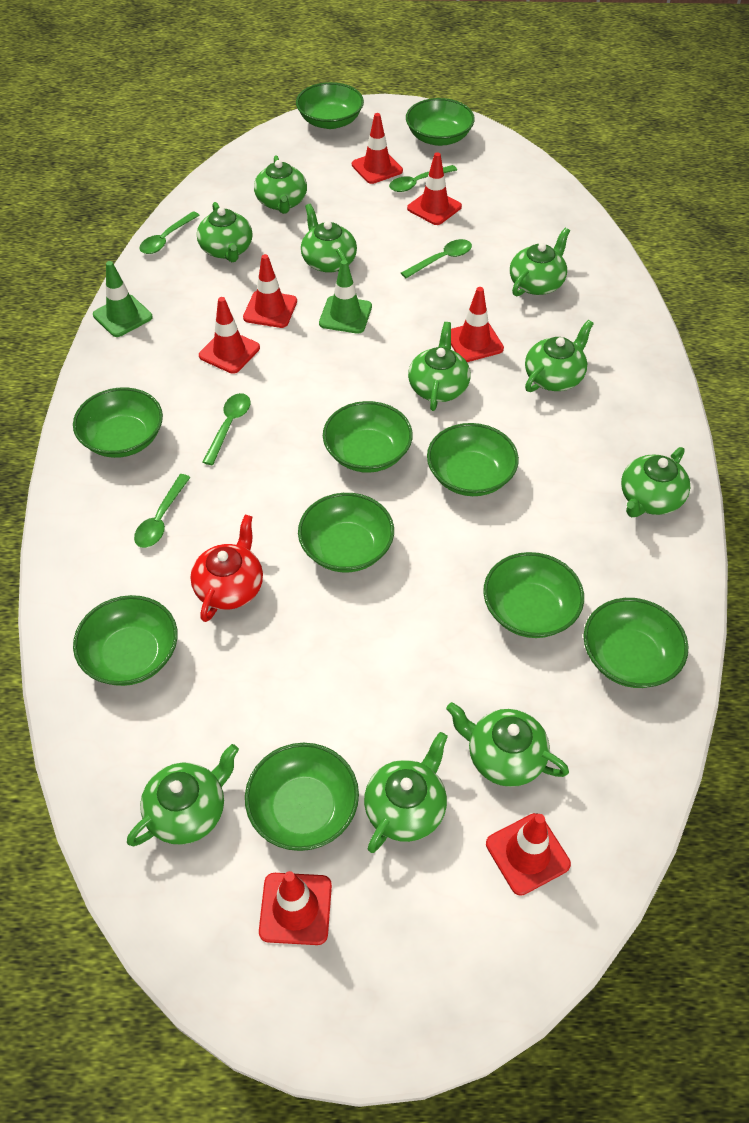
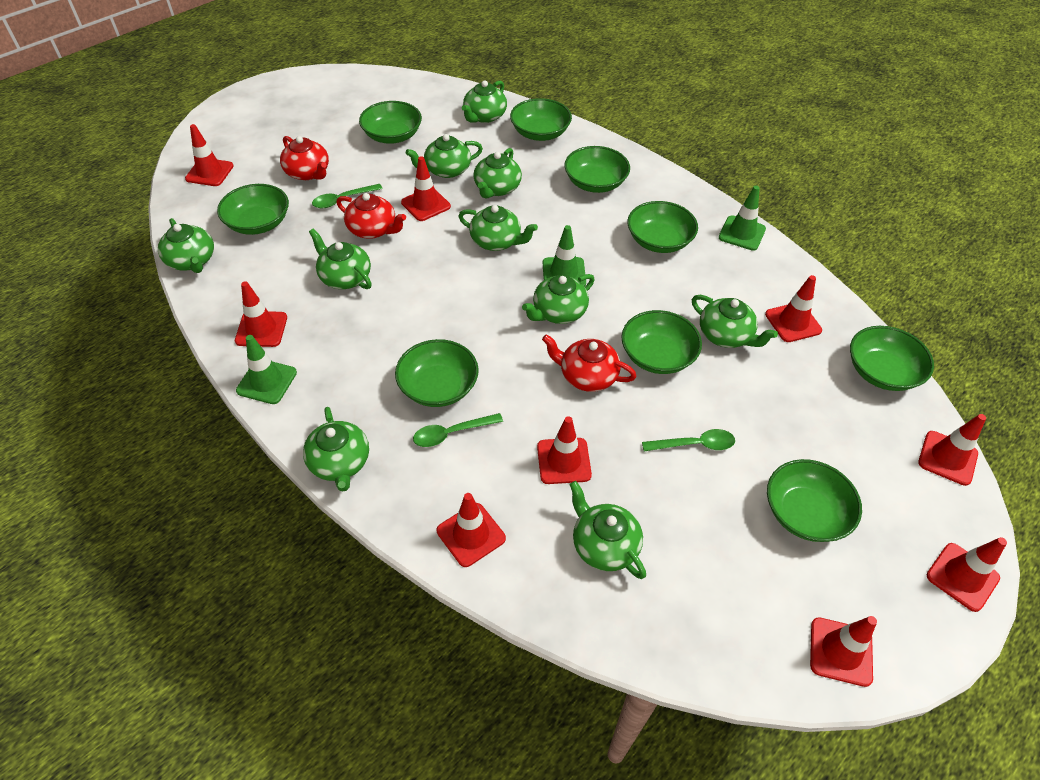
green bowl: [73,387,163,458] [73,595,178,686] [245,743,359,851] [296,82,364,129] [298,493,394,572] [323,401,413,473] [406,98,475,146] [427,423,519,496] [483,552,584,638] [584,598,688,688] = 10 -> [217,184,289,235] [359,101,422,144] [395,339,479,407] [510,98,572,141] [564,146,630,193] [621,310,702,374] [627,201,698,253] [767,459,862,542] [850,326,934,391] = 9
green spoon: [134,474,191,548] [139,211,200,254] [203,393,251,465] [389,165,457,192] [401,239,472,278] = 5 -> [312,184,383,208] [413,413,503,447] [642,429,735,451] = 3
green traffic cone: [93,261,153,337] [319,260,372,334] = 2 -> [236,335,297,404] [543,225,586,287] [719,186,766,251] = 3
red teapot: [191,515,263,622] = 1 -> [280,136,329,180] [336,193,406,239] [542,334,636,392] = 3
red traffic cone: [199,297,260,374] [243,254,297,328] [259,871,332,945] [352,113,403,184] [407,152,462,225] [451,287,504,362] [486,813,571,896] = 7 -> [185,124,233,186] [235,281,287,347] [401,156,451,221] [437,493,506,567] [537,416,592,484] [765,275,822,342] [810,616,877,687] [918,414,986,486] [926,537,1007,612] = 9

